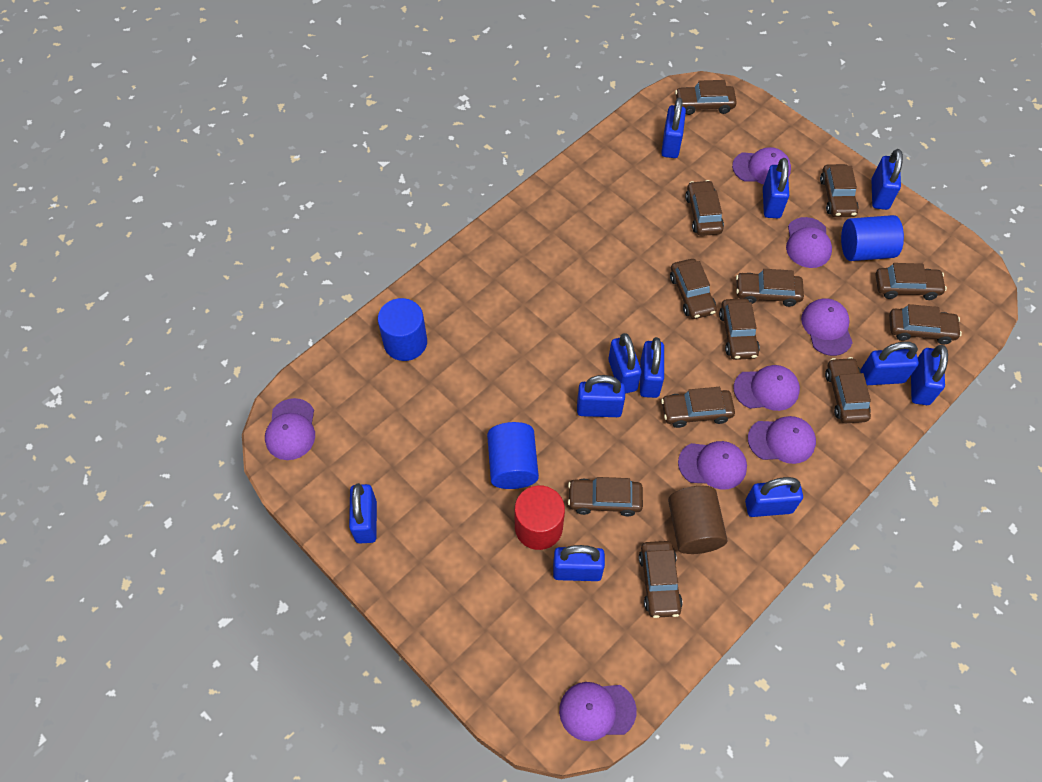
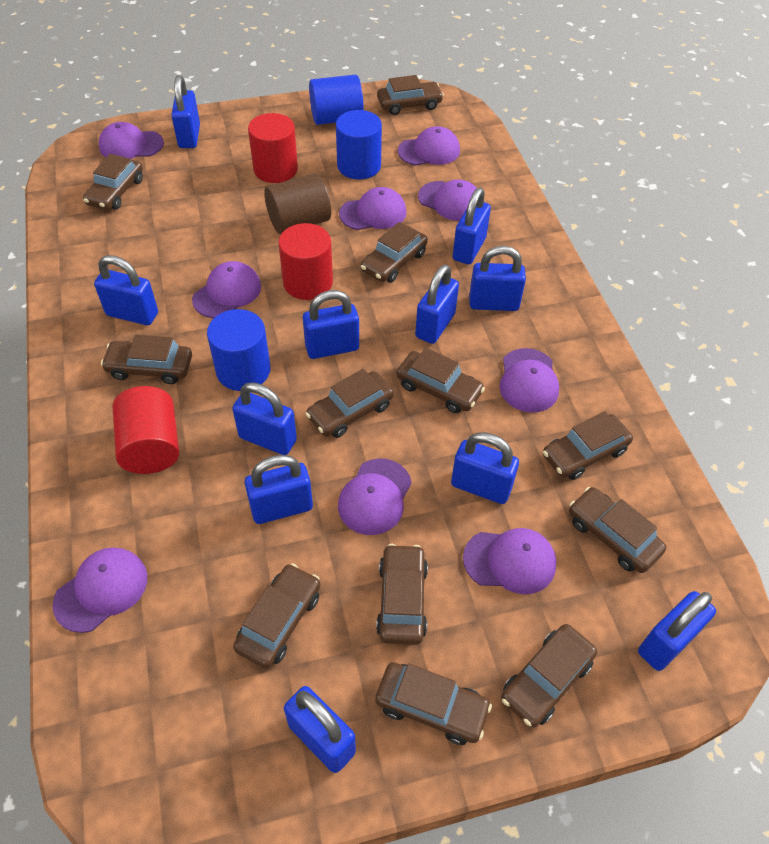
purple cap: [265,398,315,460] [559,682,637,741] [678,441,747,490] [732,147,791,185] [733,365,800,411] [748,416,816,464] [786,217,832,268] [801,298,853,356] = 8 -> [52,547,147,633] [99,122,164,159] [192,261,261,318] [338,459,412,535] [339,187,407,230] [398,126,460,165] [418,179,476,221] [463,528,557,594] [500,348,559,413] = 9
red cylinder: [514,485,565,550] = 1 -> [112,386,179,474] [248,113,298,183] [278,223,333,300] = 3

